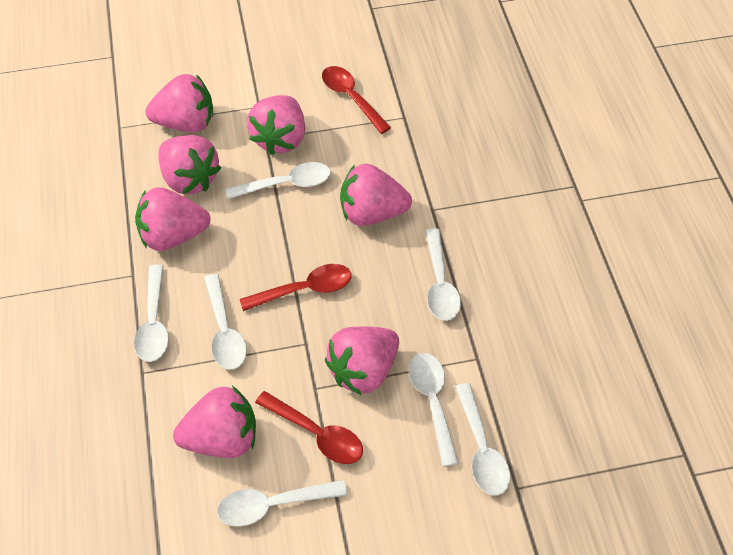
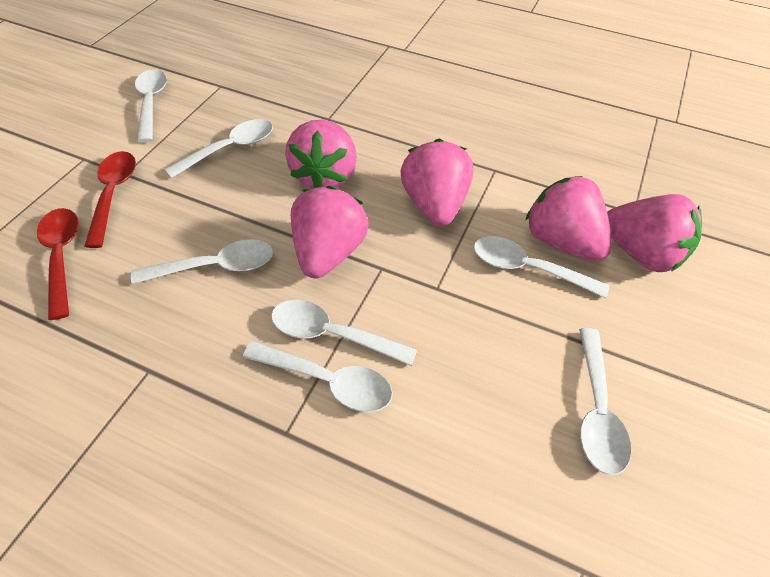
pink strawberry: [135,187,211,251] [145,74,213,132] [158,135,221,195] [173,386,256,458] [247,95,305,155] [325,326,399,395] [340,164,412,226] = 7 -> [285,120,357,188] [291,186,369,278] [400,139,473,226] [525,176,612,261] [607,194,702,272] = 5
red spoon: [240,264,352,311] [255,391,363,464] [322,66,391,134] = 3 -> [37,208,79,320] [84,151,136,248] = 2

